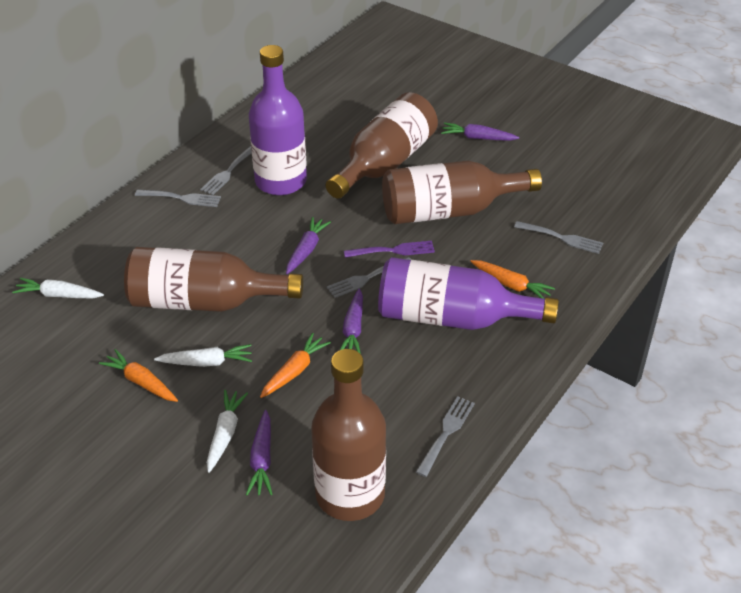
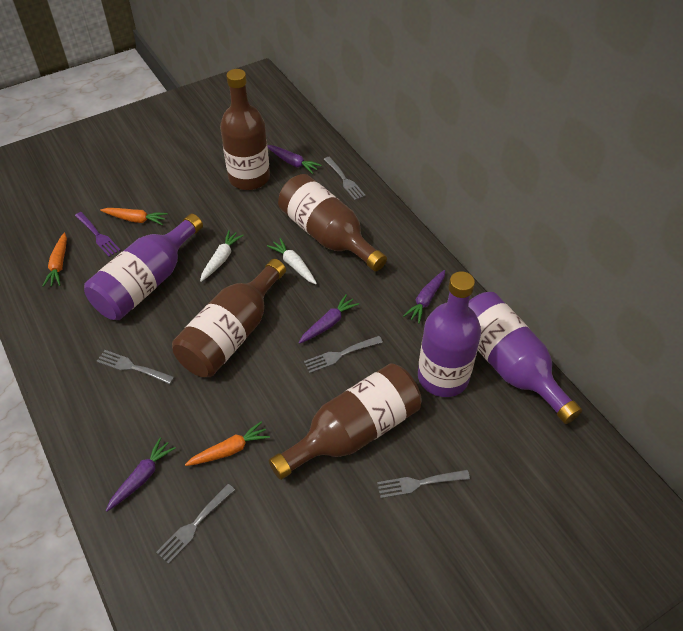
purple bottle: [249,45,307,196] [378,257,559,330] = 2 -> [84,214,203,320] [418,271,481,397] [468,292,582,424] = 3
white carrot: [12,278,104,298] [154,344,252,367] [207,390,248,473] = 3 -> [200,230,244,282] [267,238,317,284] = 2

